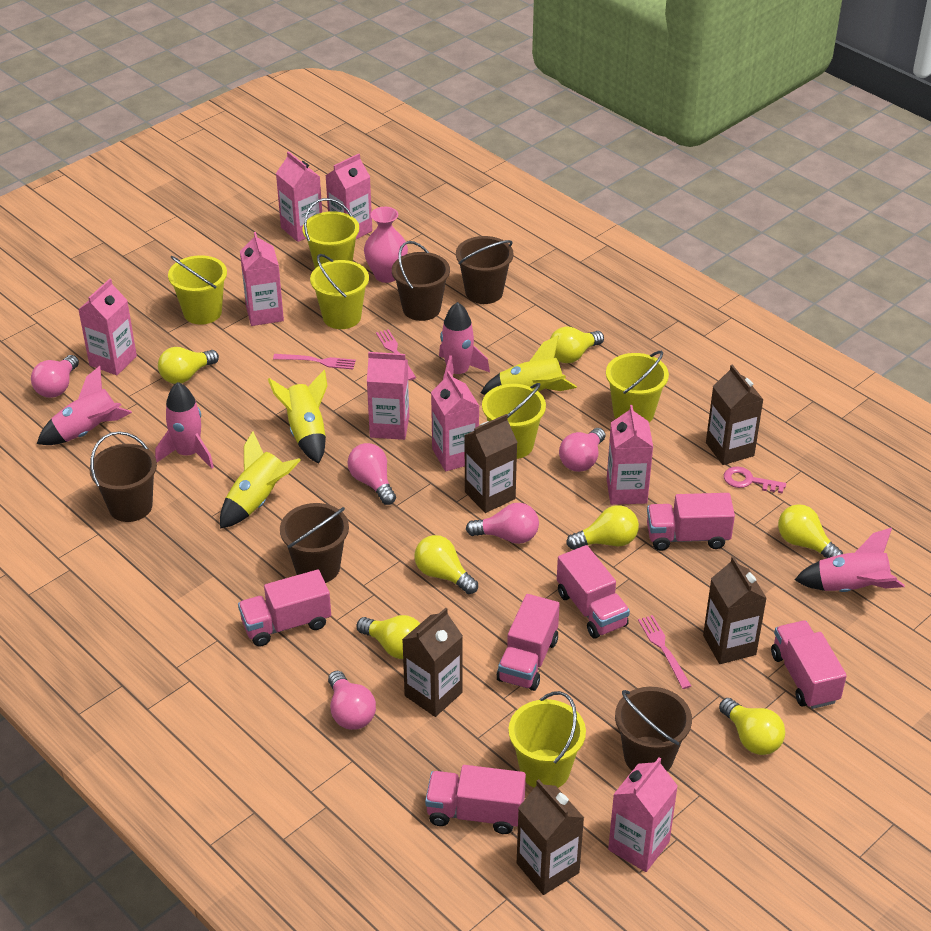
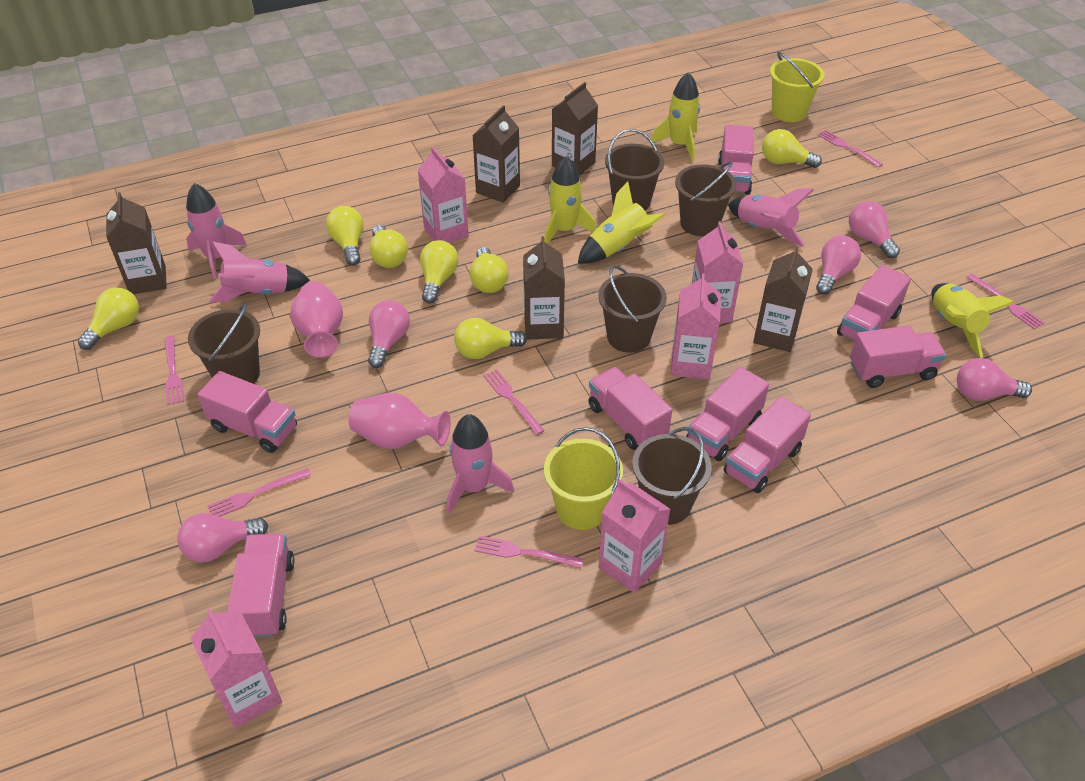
pink carton: [78,279,137,375] [240,232,284,326] [276,151,322,242] [325,154,372,239] [367,352,409,440] [431,371,479,471] [607,405,653,505] [608,757,678,872] = 8 -> [190,608,282,728] [418,147,469,243] [599,479,670,593] [671,273,721,379] [692,222,743,323] = 5
pink fork: [273,354,356,369] [376,329,416,380] [638,615,691,689] = 3 -> [165,336,184,405] [207,468,311,517] [474,536,583,568] [483,369,545,435] [818,130,883,168] [967,274,1044,329] = 6
pink key: [724,467,786,494] = 1 -> none = 0
pink truck: [238,570,331,647] [425,765,526,834] [497,594,559,691] [557,545,630,639] [647,493,735,551] [771,621,847,709] = 6 -> [198,371,297,453] [227,534,294,637] [588,367,672,450] [686,367,769,461] [718,125,754,195] [724,396,811,493] [837,265,911,341] [850,325,946,388] = 8
pink vase: [364,207,408,283] = 1 -> [290,282,343,358] [348,393,451,449] = 2
yellow bucket: [168,255,227,325] [303,198,359,268] [310,254,369,329] [482,383,546,459] [508,691,586,788] [606,351,669,422] = 6 -> [544,427,623,530] [770,52,825,122] = 2
yellow rocket: [220,431,301,529] [268,370,327,463] [481,335,577,395] = 3 -> [544,156,596,244] [578,182,665,263] [652,72,700,161] [931,283,1015,358] = 4

